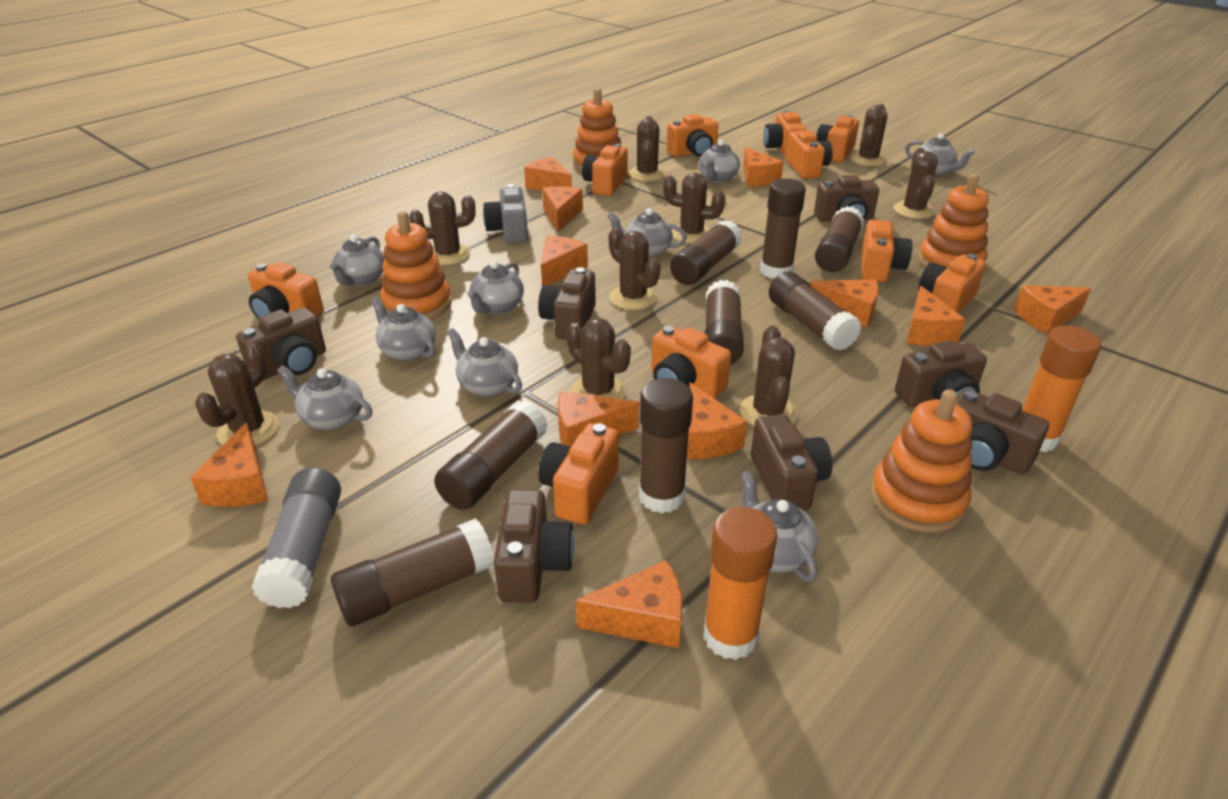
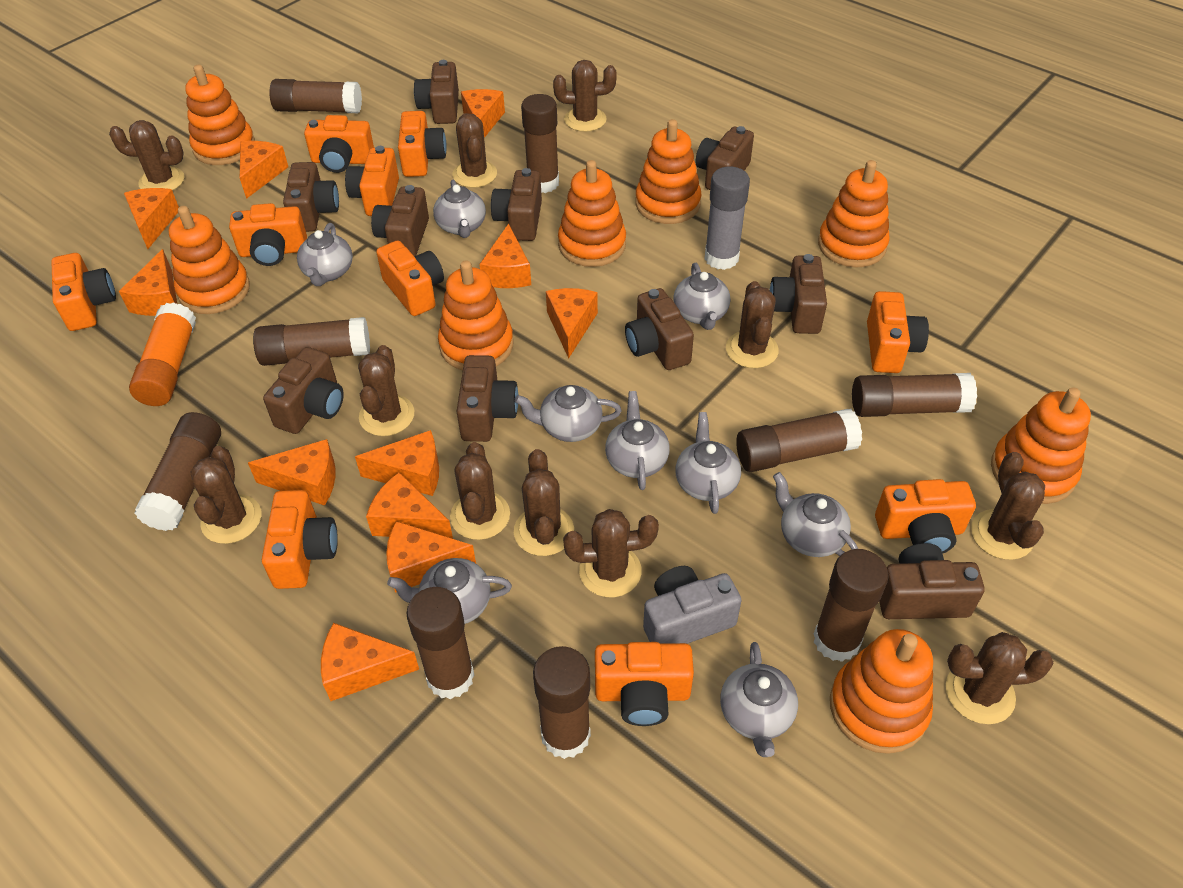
brown cactus: [195,343,279,446] [409,191,476,265] [567,318,631,399] [609,227,660,310] [629,116,666,181] [663,173,725,243] [740,326,798,426] [850,104,888,166] [894,148,938,219] = 9 -> [109,120,185,191] [190,446,261,544] [358,345,414,436] [450,442,510,540] [453,113,497,188] [514,449,574,556] [553,60,617,132] [563,509,659,597] [726,281,779,368] [946,632,1053,724] [971,452,1045,560] = 11
brown camera: [236,307,326,380] [494,489,574,603] [538,267,596,339] [751,414,832,511] [814,175,879,222] [895,341,987,407] [956,389,1049,474] = 7 -> [263,347,344,434] [283,162,339,232] [371,185,429,256] [414,60,459,124] [457,355,518,442] [491,168,542,241] [625,288,694,370] [696,126,754,190] [770,254,827,334] [879,543,985,619] = 10
brown glue stick: [331,518,494,626] [434,400,548,510] [639,378,693,513] [670,220,742,285] [704,280,744,365] [760,178,806,279] [769,272,861,351] [815,206,864,272] = 8 -> [134,412,221,531] [253,317,370,366] [269,79,362,113] [407,587,474,699] [521,94,559,193] [533,646,591,759] [736,409,862,472] [814,549,889,662] [852,373,977,417] = 9
orange glue stick: [703,507,777,660] [1022,325,1101,452] = 2 -> [129,302,196,406] = 1
orange stacking toy: [380,211,452,319] [573,88,621,171] [870,389,972,533] [918,174,989,268] = 4 -> [169,206,250,314] [185,65,255,165] [438,260,514,370] [558,160,626,267] [636,119,701,224] [818,160,890,267] [830,629,933,754] [991,387,1091,504] = 8

